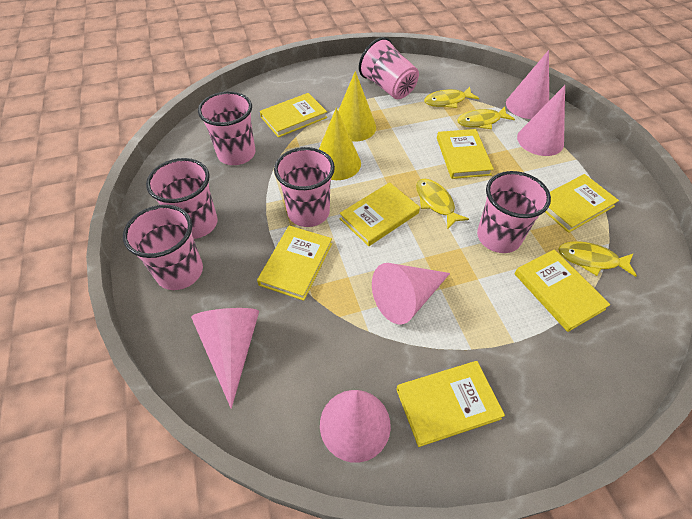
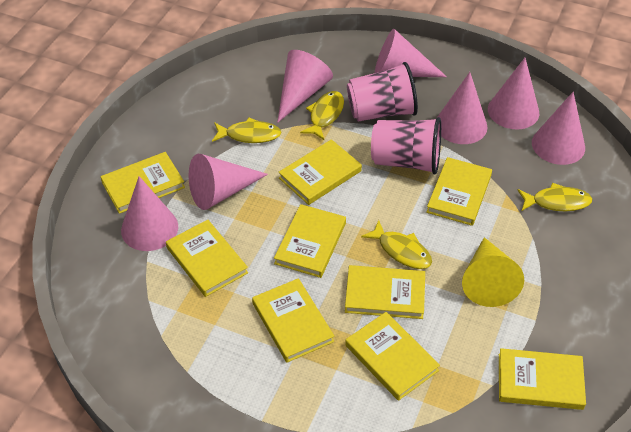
pink cone: [191,308,259,409] [320,390,391,463] [372,263,450,324] [506,50,549,119] [517,85,565,156] = 5 -> [121,176,178,251] [189,154,268,210] [277,50,333,123] [375,29,447,77] [437,72,488,144] [488,58,539,129] [532,92,585,165] = 7
pink cup: [123,205,203,290] [146,158,218,239] [198,91,255,165] [274,147,335,227] [359,37,419,99] [477,171,551,253] = 6 -> [347,62,418,121] [371,117,441,175] = 2
yellow book: [257,226,332,301] [260,93,327,138] [339,182,420,246] [396,361,505,447] [437,129,494,179] [514,249,610,332] [545,174,619,233] = 7 -> [101,152,185,214] [166,220,248,297] [252,278,334,363] [274,204,346,278] [278,139,362,205] [345,265,425,319] [345,312,440,401] [426,157,492,226] [499,348,586,410] = 9
yellow cone: [319,108,361,180] [338,71,376,142] = 2 -> [462,237,524,307] = 1

